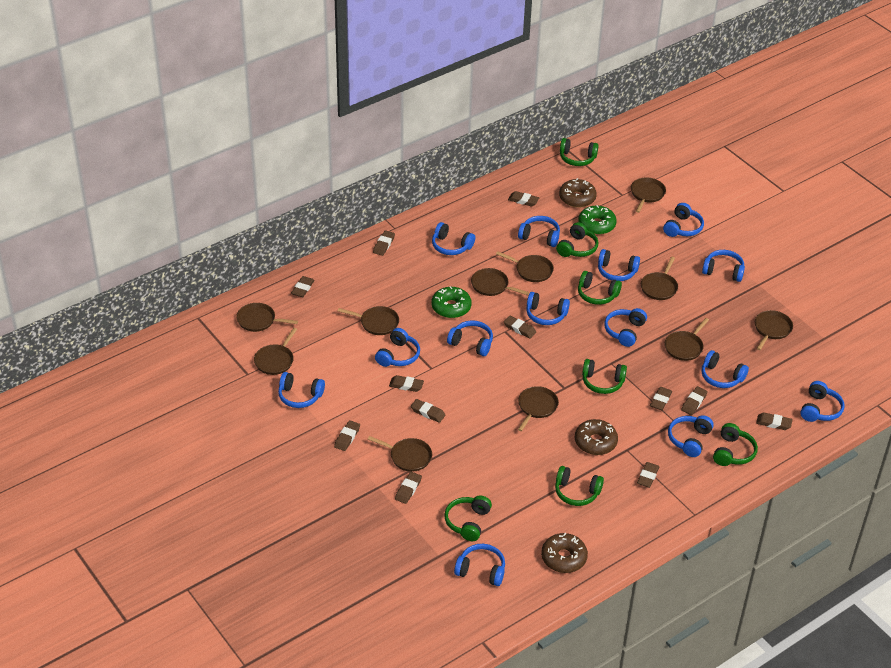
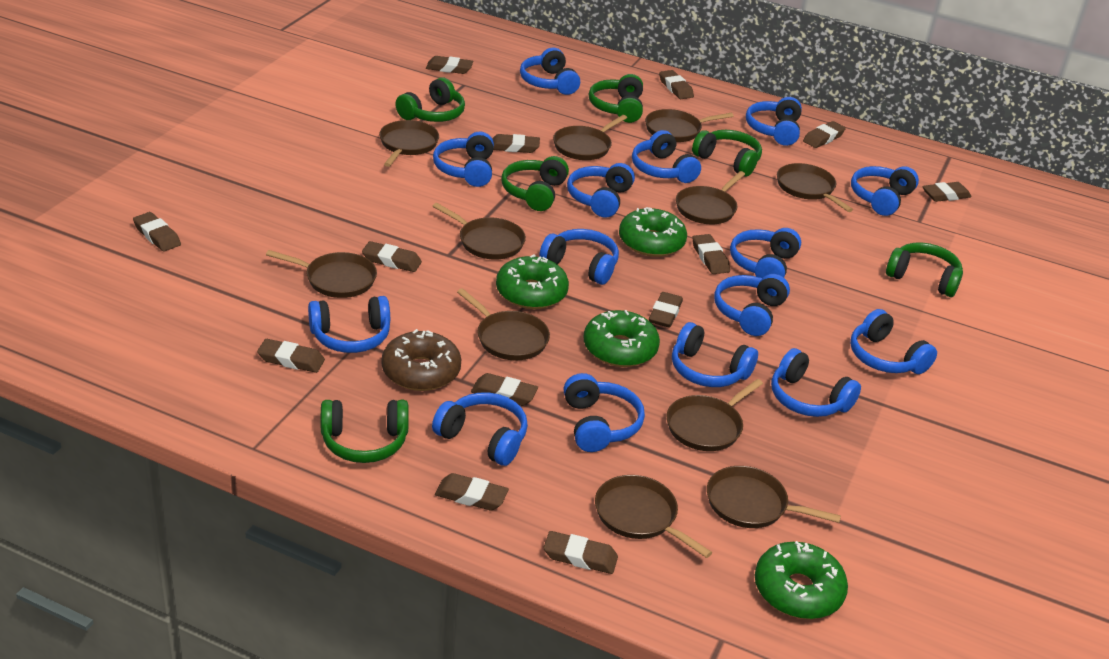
blue headphones: [278,372,325,408] [375,328,420,367] [432,222,475,255] [447,320,493,356] [454,544,505,586] [518,216,560,247] [526,292,570,325] [598,249,640,281] [604,308,647,347] [663,203,704,237] [668,415,714,457] [702,250,745,282] [702,350,749,388] [800,381,845,422] = 14 -> [308,296,390,353] [432,393,528,466] [433,132,494,187] [520,48,580,95] [539,229,619,285] [564,373,645,452] [567,163,635,218] [632,130,701,183] [672,322,758,387] [714,274,790,336] [730,228,801,278] [746,97,802,146] [771,348,861,417] [850,309,937,374] [851,166,919,216] = 15
brown donut: [541,533,588,573] [559,178,597,208] [575,419,618,455] = 3 -> [382,329,461,391] = 1
brown eraser: [291,276,315,297] [334,420,360,451] [373,230,395,256] [389,375,424,392] [395,472,422,504] [411,399,445,423] [504,316,536,339] [508,191,539,207] [637,462,659,488] [650,387,672,410] [681,386,708,415] [756,413,793,430] = 12 -> [133,212,181,252] [257,339,325,373] [362,241,422,272] [426,56,473,74] [435,473,509,511] [471,373,538,406] [492,134,540,153] [543,531,618,574] [649,292,683,327] [659,70,694,99] [693,234,730,274] [803,121,846,148] [922,182,971,202] = 13
green donut: [432,286,472,318] [578,205,617,235] = 2 -> [496,254,569,309] [584,310,660,367] [619,207,687,257] [755,541,848,619] = 4
green headphones: [444,495,492,541] [555,466,604,506] [556,222,598,257] [560,138,599,166] [578,271,622,305] [582,359,627,394] [713,423,758,466] = 7 -> [321,400,409,463] [395,77,465,122] [501,156,569,211] [589,74,643,123] [692,130,762,176] [886,242,963,297] = 6

